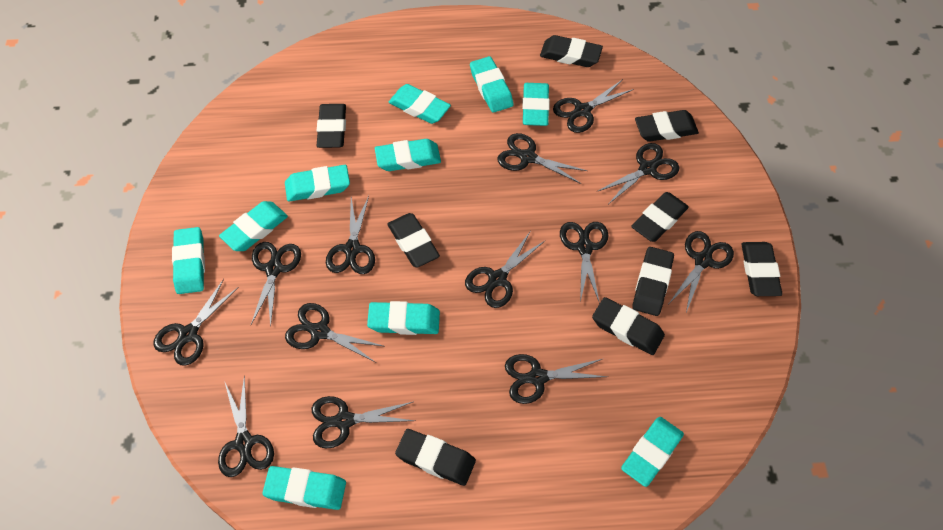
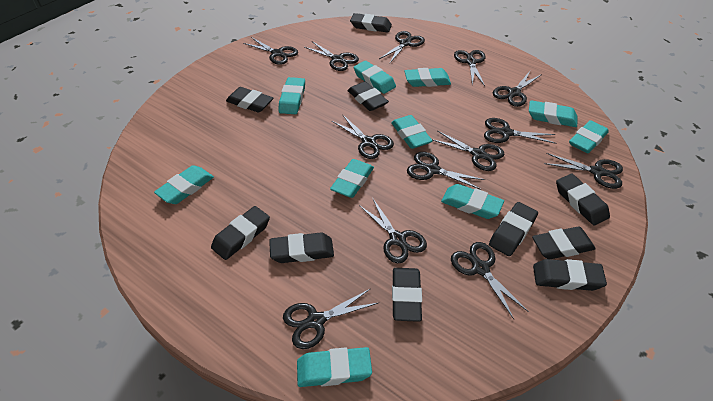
black eraser: [317,104,346,148] [387,213,440,268] [395,429,476,486] [540,35,603,67] [592,297,665,355] [631,192,689,242] [632,247,674,316] [635,110,699,142] [741,242,783,296] = 9 -> [211,206,270,260] [226,87,273,113] [269,233,334,263] [347,81,389,111] [350,13,392,32] [392,268,422,322] [489,202,538,256] [532,227,596,259] [533,259,607,291] [556,174,610,225] = 10

